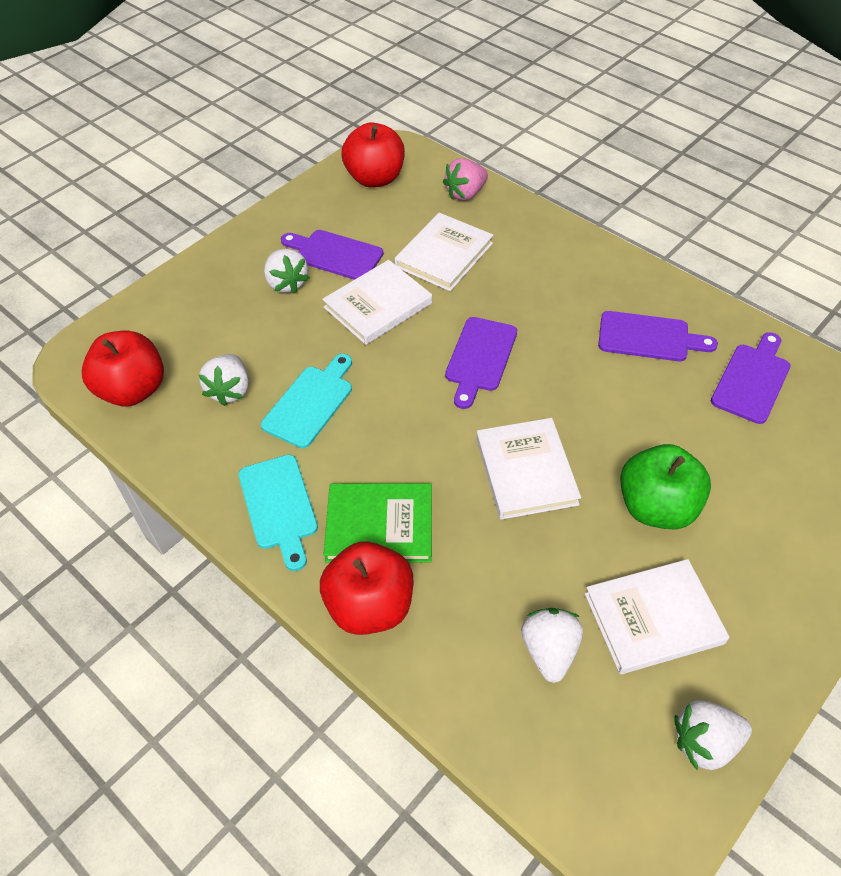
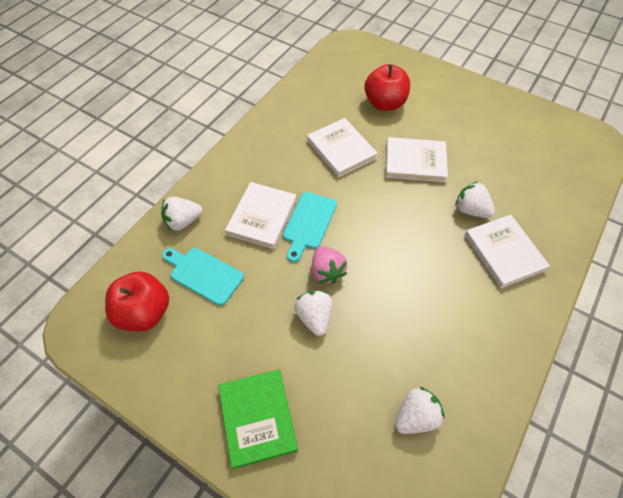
green apple: [620,444,711,530] = 1 -> none = 0
purple cutting board: [281,230,383,280] [445,317,517,409] [598,311,718,361] [711,332,791,424] = 4 -> none = 0
red apple: [82,330,164,406] [320,541,413,635] [342,123,405,188] = 3 -> [105,271,169,331] [365,64,410,111] = 2

